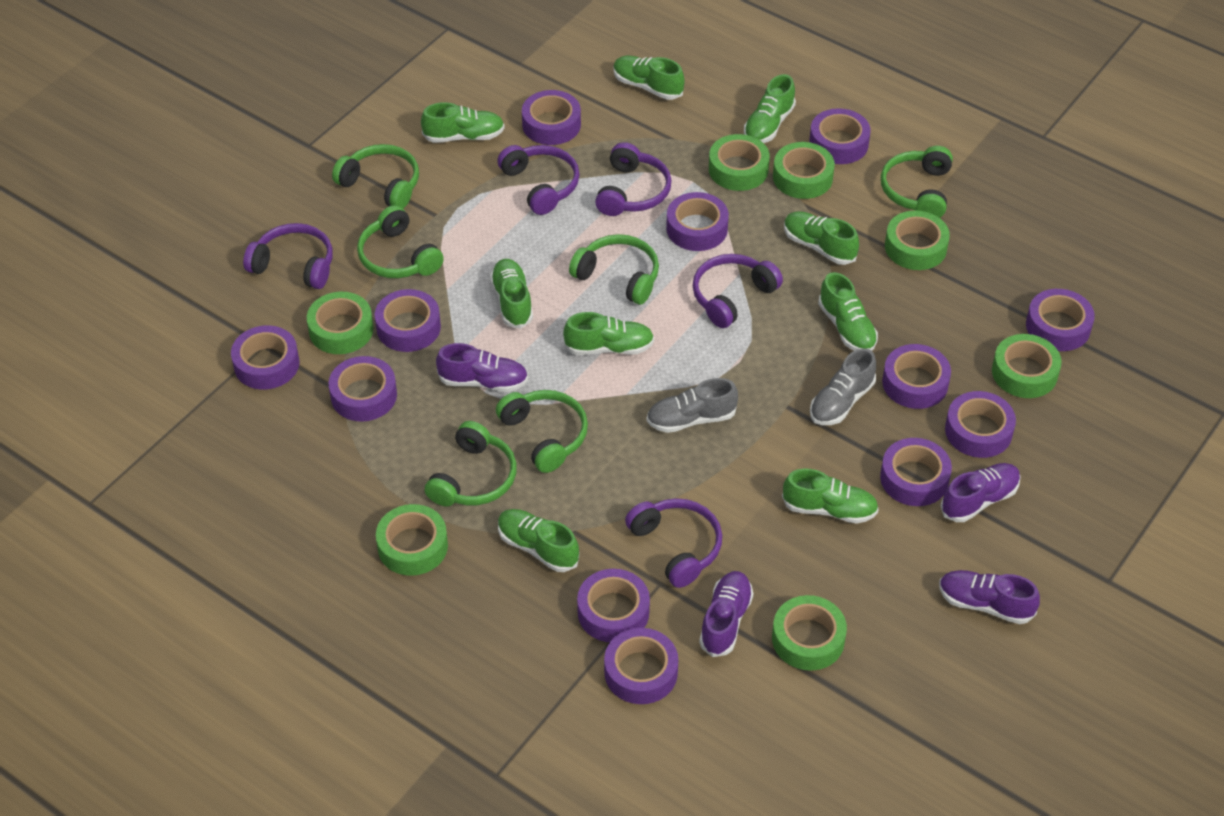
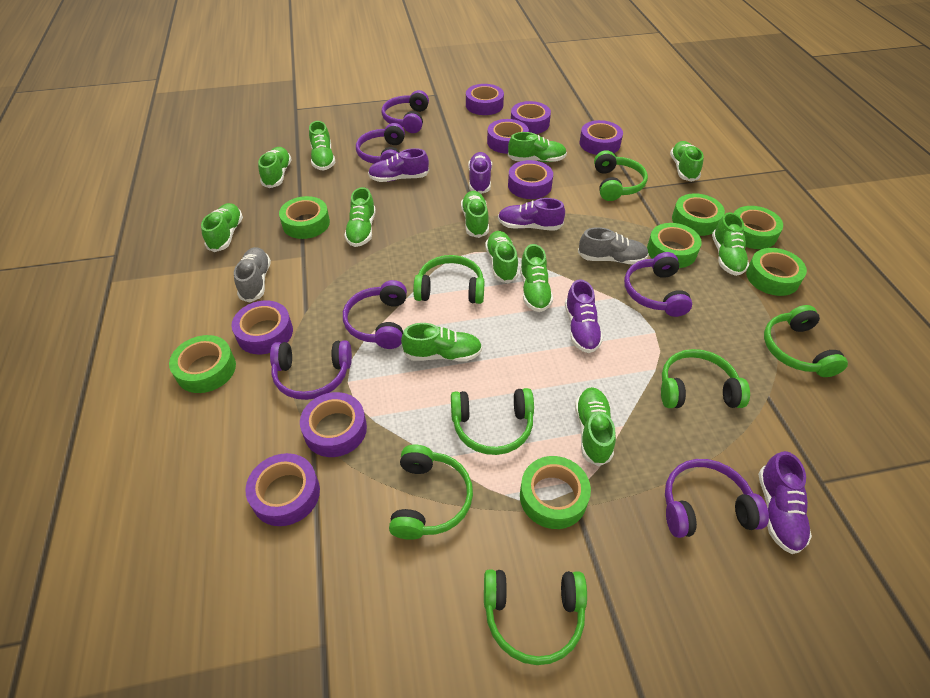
green headphones: [332,144,419,209] [357,205,444,278] [425,421,517,506] [496,390,588,473] [569,234,659,305] [881,146,953,218] = 6 -> [389,445,473,540] [413,255,485,304] [451,388,534,455] [484,569,587,665] [594,150,648,201] [661,349,750,408] [764,305,848,377] = 7
green shoe: [421,102,505,143] [490,259,533,329] [498,509,579,572] [563,312,654,355] [613,56,685,100] [744,74,796,143] [782,468,879,524] [784,211,859,265] [818,272,878,351] = 9 -> [201,203,243,252] [258,147,292,188] [309,121,335,171] [344,187,376,247] [401,323,482,362] [461,191,489,238] [485,231,519,283] [508,132,567,162] [520,244,553,312] [575,387,616,466] [670,141,704,182] [712,212,749,276] = 12
purple headphones: [243,223,333,289] [498,145,580,215] [595,142,672,216] [625,498,722,588] [693,254,783,328] = 5 -> [270,340,352,400] [343,280,407,349] [356,123,405,164] [381,90,429,133] [624,252,692,317] [665,459,769,538] = 6
purple shoe: [436,343,528,392] [699,571,754,657] [939,570,1040,624] [941,463,1021,522] = 4 -> [368,148,429,182] [468,152,492,194] [498,198,565,231] [565,279,603,353] [758,451,812,554] = 5
purple tape: [231,325,300,390] [329,356,397,422] [375,289,441,352] [522,90,581,145] [577,569,650,642] [604,628,678,704] [666,192,729,251] [809,108,870,164] [880,438,952,506] [882,344,951,409] [945,391,1016,458] [1026,289,1095,351] = 12 -> [232,300,293,354] [245,453,320,526] [300,392,367,457] [466,84,504,115] [487,119,529,154] [508,160,553,199] [511,101,551,134] [580,120,623,155] = 8

